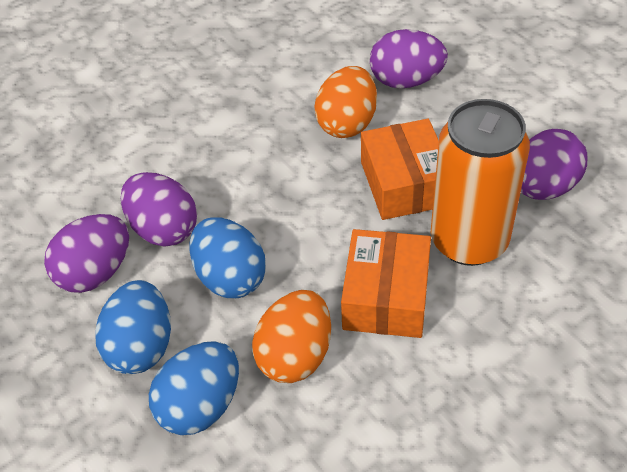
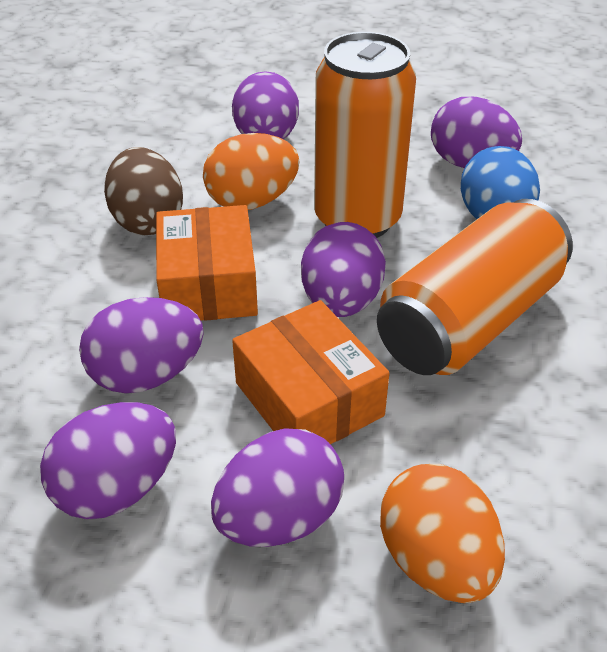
blue egg: [95,280,171,374] [149,341,239,435] [190,217,266,298] = 3 -> [461,146,540,219] = 1
brown egg: none = 0 -> [104,147,183,235] = 1
orange can: [431,99,530,266] = 1 -> [314,32,416,238] [377,199,573,375] = 2
purple egg: [44,214,129,293] [121,172,197,247] [370,29,448,88] [521,129,587,200] = 4 -> [40,402,176,519] [79,297,204,393] [211,428,344,547] [232,71,299,139] [301,222,386,317] [431,97,522,168] = 6

